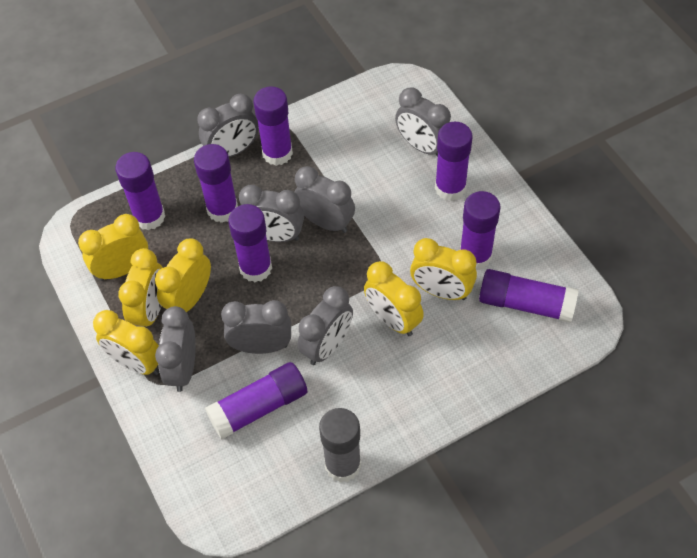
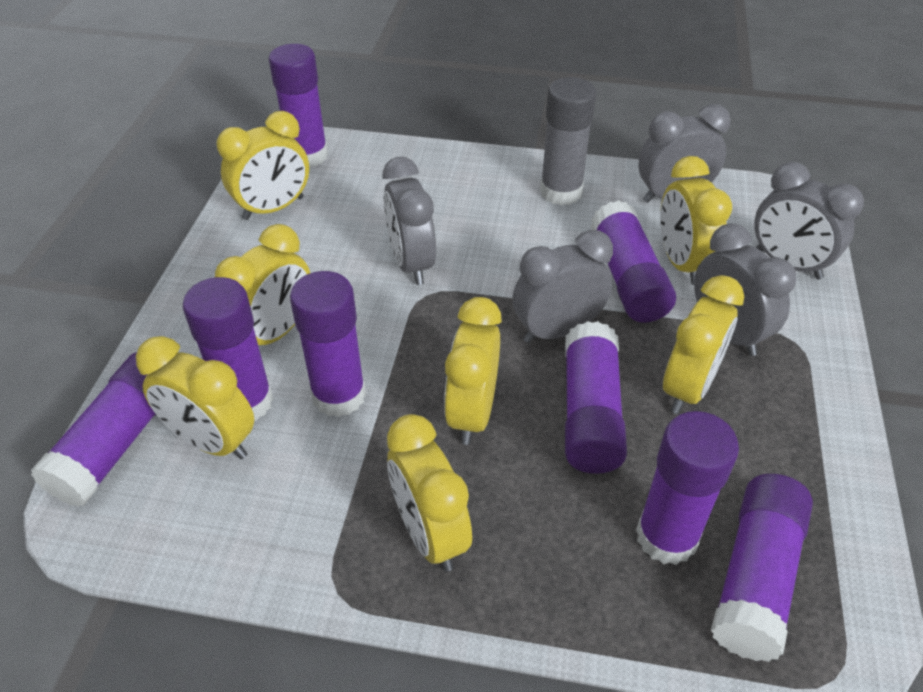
grey clock: [155,306,196,392] [198,94,259,157] [221,300,291,354] [239,185,304,242] [295,166,355,233] [298,286,353,365] [395,87,451,157] = 7 -> [383,157,436,285] [513,230,613,343] [638,104,731,203] [694,223,796,356] [754,162,864,279] = 5
yellow clock: [78,214,148,281] [93,310,159,375] [118,248,163,328] [155,238,211,312] [364,261,424,336] [410,238,477,300] = 6 -> [136,336,254,459] [215,224,310,345] [216,111,309,220] [387,414,472,572] [444,297,502,445] [660,156,732,285] [663,275,744,414] = 7

